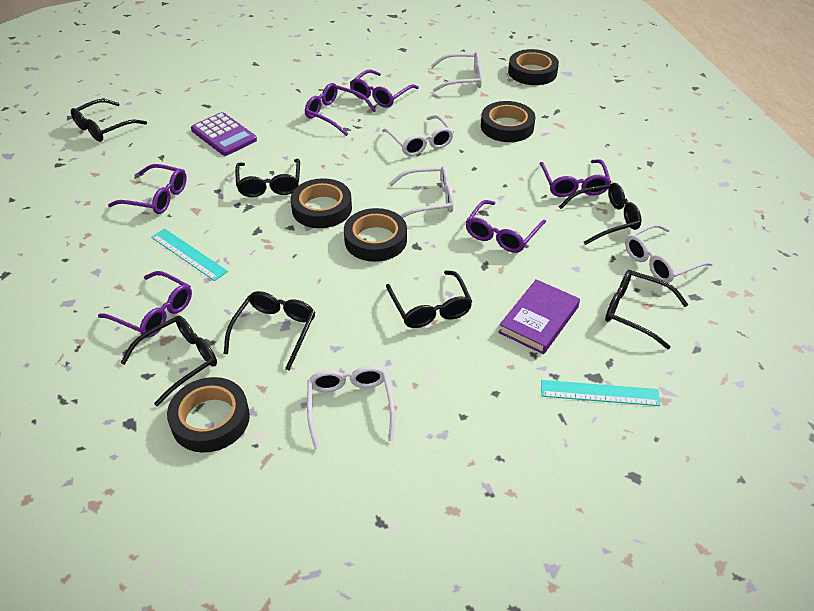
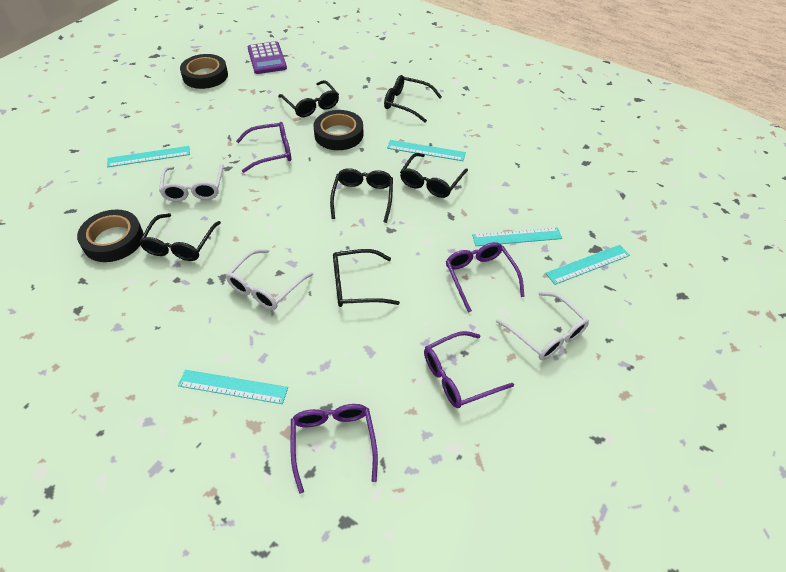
black glasses: [71,99,147,142] [121,316,217,406] [224,291,315,371] [235,159,300,197] [386,270,472,328] [559,183,641,245] [605,270,688,350] = 7 -> [139,213,221,261] [278,80,339,117] [330,168,393,223] [333,249,400,307] [384,75,442,123] [400,153,468,198] = 6
black tape: [167,377,250,453] [291,178,352,228] [344,208,407,262] [481,101,535,142] [508,49,559,85] = 5 -> [77,209,144,262] [180,54,228,89] [314,110,364,150] = 3
purple book: [498,279,580,354] = 1 -> none = 0
purple glasses: [98,271,192,338] [108,164,187,214] [305,83,376,136] [350,69,419,108] [466,200,546,253] [539,159,611,197] = 6 -> [236,122,291,173] [291,404,378,494] [424,331,514,408] [445,242,525,313] = 4
turquoise ruler: [151,229,228,281] [541,380,661,406] = 2 -> [107,146,190,167] [178,370,288,404] [387,140,466,161] [472,227,562,246] [545,245,630,285] = 5
white glasses: [307,366,395,450] [382,115,454,156] [389,166,454,218] [431,52,482,92] [625,223,713,283] = 5 -> [159,164,224,202] [226,249,313,310] [496,292,589,360] = 3

